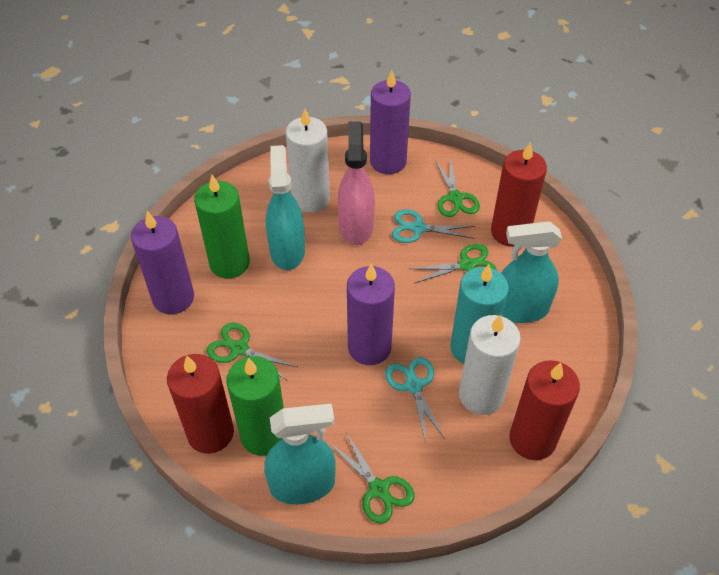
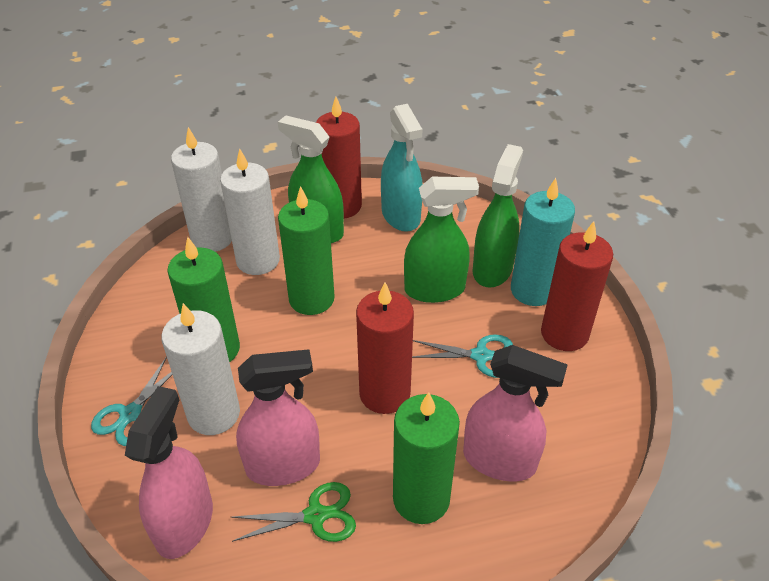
green candle: [194,175,250,278] [226,356,284,456] = 2 -> [167,237,240,363] [278,186,335,315] [393,392,460,524] = 3
green scissors: [207,322,298,381] [329,433,414,524] [410,244,497,283] [435,157,480,217] = 4 -> [231,482,356,542] = 1
green spray bottle: none = 0 -> [278,116,344,243] [404,177,479,303] [473,144,523,288] = 3
pink spray bottle: [338,121,375,245] = 1 -> [125,386,213,559] [236,349,320,486] [463,345,568,482] = 3
purple candle: [131,211,194,314] [347,264,395,365] [370,70,411,174] = 3 -> none = 0
turquoise spray bottle: [264,404,336,504] [266,145,305,270] [501,221,562,323] = 3 -> [381,104,423,232] = 1
white candle: [286,108,330,213] [459,315,521,415] = 2 -> [161,303,240,435] [171,127,232,252] [220,148,280,275] = 3

